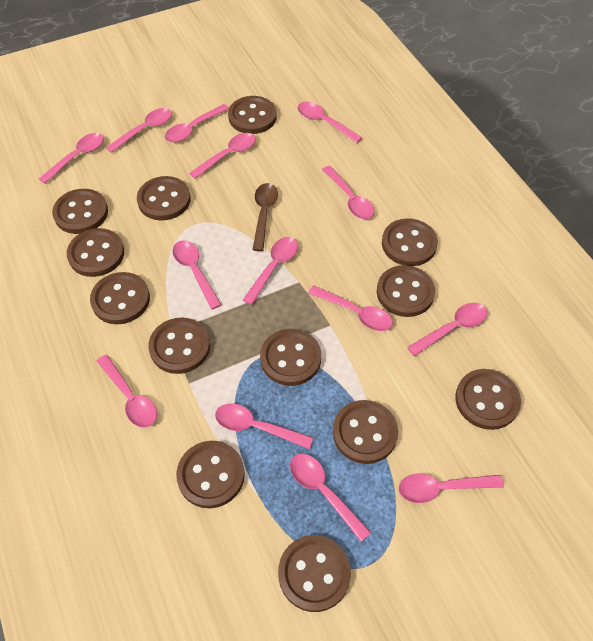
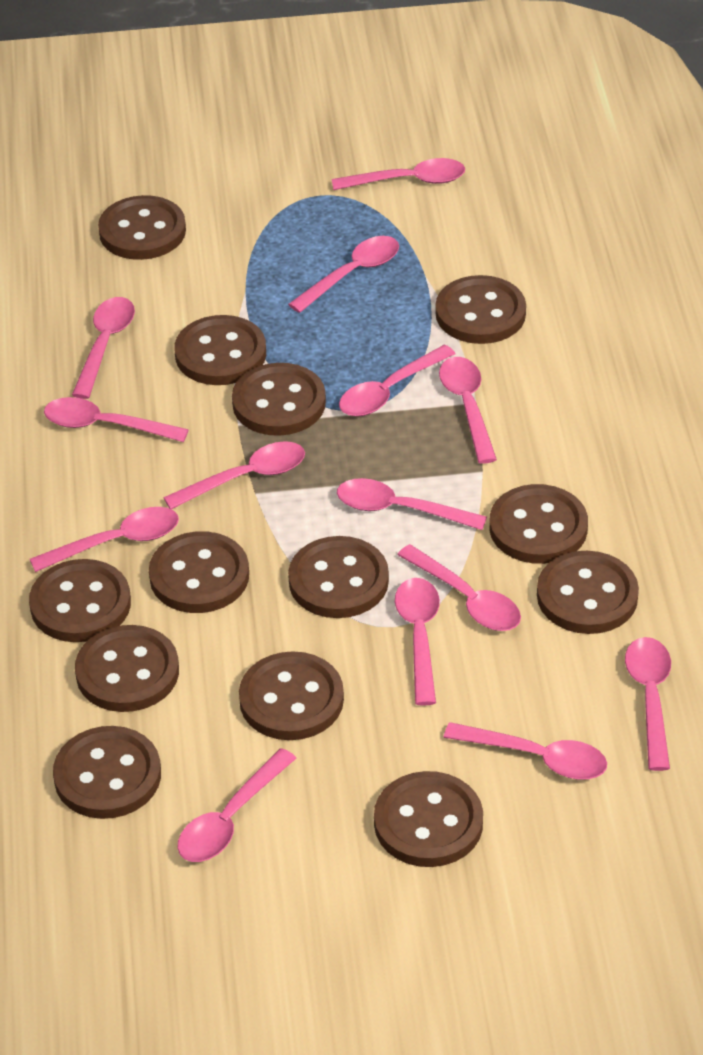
brown spoon: [252,183,278,251] = 1 -> none = 0

